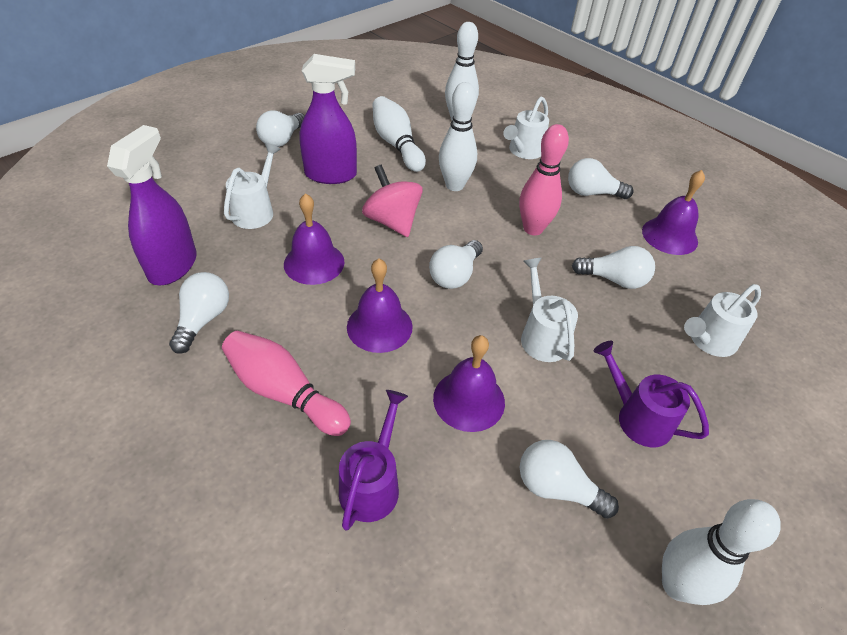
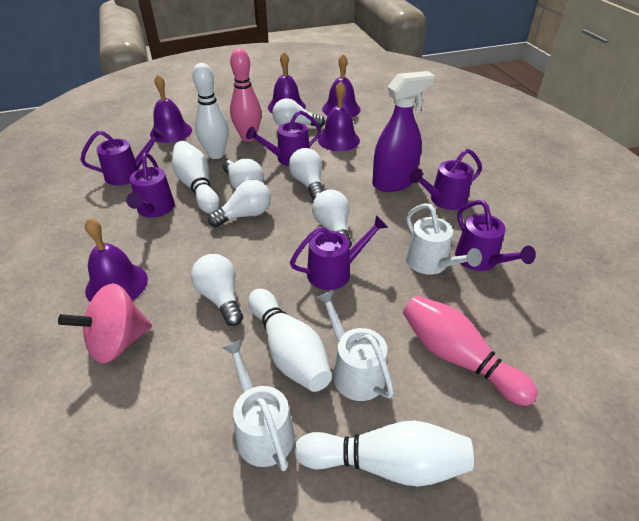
purple bell: [284,193,345,285] [347,259,413,353] [433,335,505,432] [642,170,705,255] = 4 -> [85,218,148,302] [150,74,192,143] [268,52,306,113] [318,81,360,151] [322,54,361,117] = 5
purple spray bottle: [107,125,197,285] [300,54,357,184] = 2 -> [372,71,435,192] = 1
purple watering can: [339,390,408,531] [593,341,709,447] = 2 -> [80,127,165,185] [126,153,175,218] [246,110,321,166] [290,215,388,290] [409,149,482,210] [455,200,536,271] = 6
white watering can: [224,143,280,229] [503,96,549,159] [521,258,578,362] [684,284,761,357] = 4 -> [222,339,295,471] [315,290,394,401] [406,203,482,275] = 3

